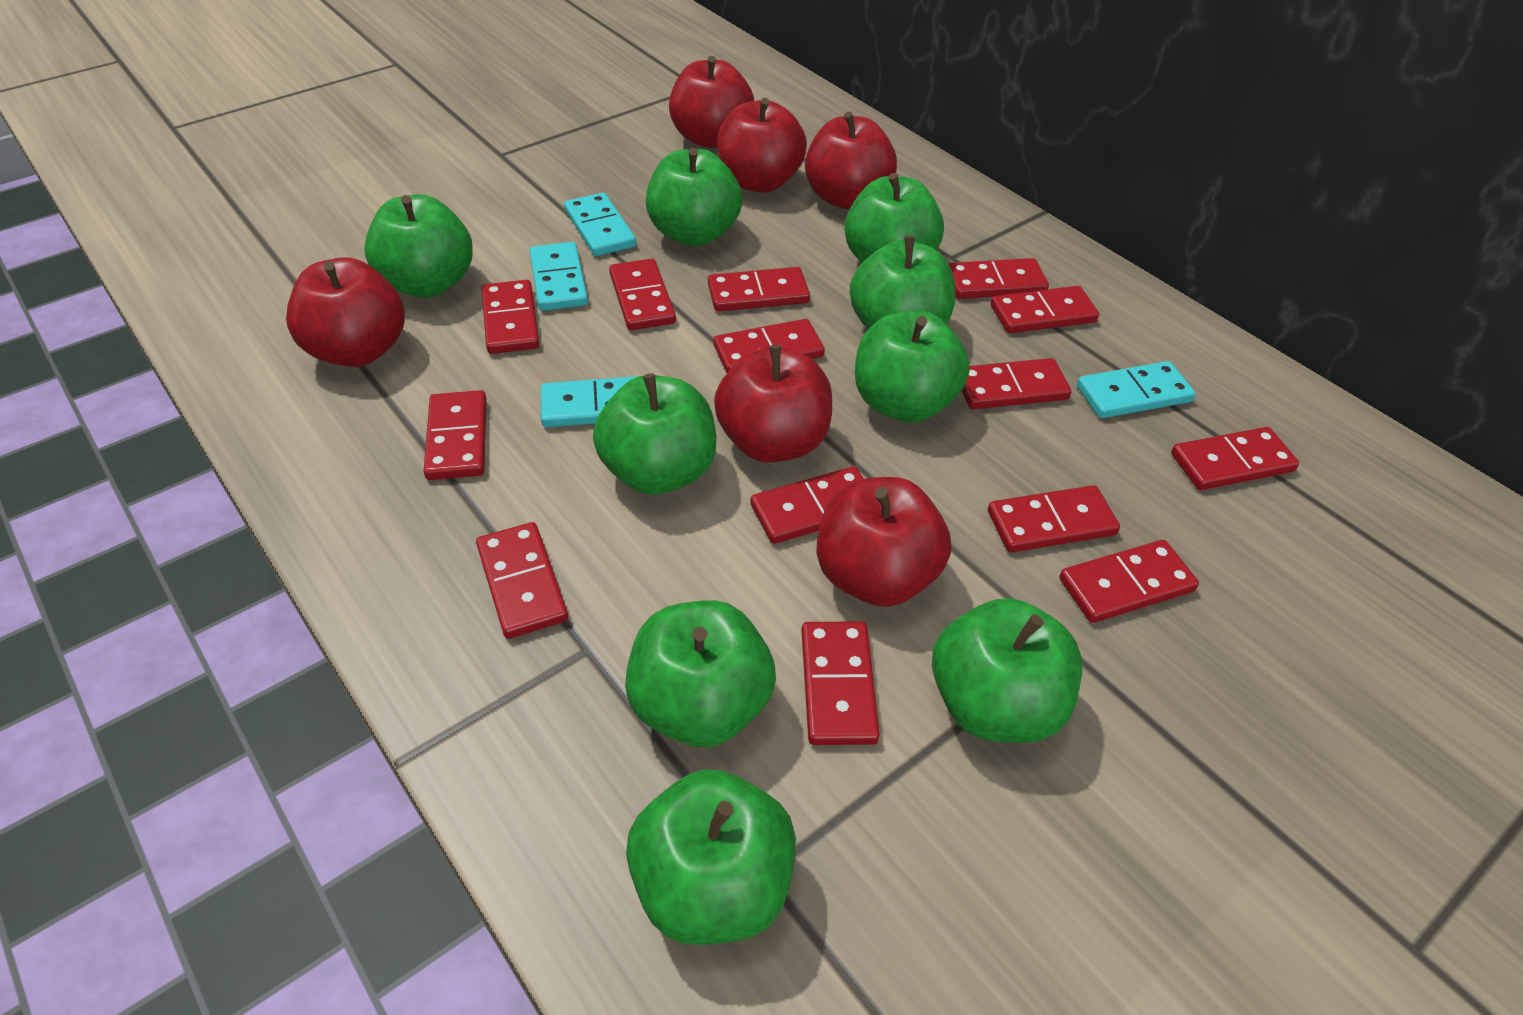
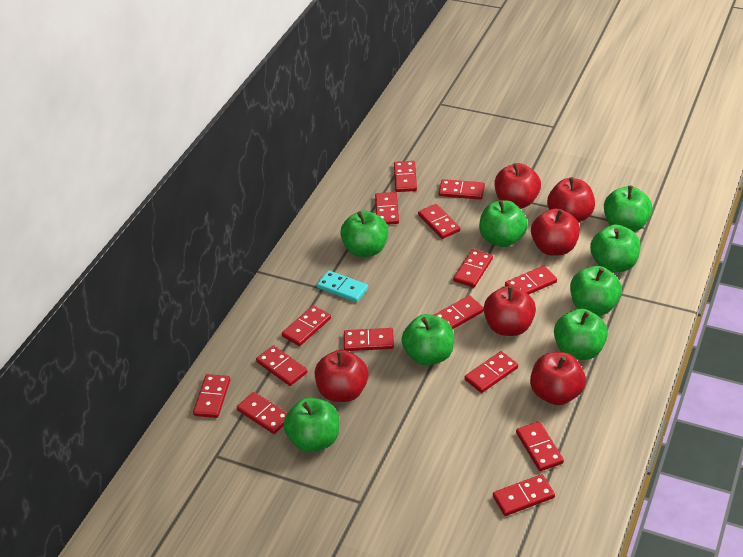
green apple: [364,194,473,298] [593,373,716,495] [625,600,776,747] [626,769,796,945] [646,148,742,246] [844,173,944,263] [850,236,955,329] [855,311,970,422] [932,598,1082,743] = 9 -> [283,397,339,452] [340,211,388,257] [401,314,454,366] [479,200,528,247] [554,309,608,360] [570,266,622,315] [590,225,640,272] [604,185,653,232] = 8
red domino: [423,390,487,480] [476,522,568,639] [481,280,539,354] [609,259,676,330] [708,267,810,311] [714,319,825,373] [751,466,864,544] [801,621,880,745] [948,258,1049,299] [962,358,1071,409] [988,485,1120,552] [991,286,1099,333] [1059,540,1199,623] [1171,427,1299,490] = 14 -> [193,374,230,418] [237,392,288,434] [256,345,308,386] [282,305,331,346] [344,328,394,351] [375,192,399,225] [394,161,417,192] [418,204,460,239] [434,295,484,329] [439,179,485,200] [453,249,493,287] [465,351,518,393] [493,474,555,516] [505,266,557,295] [516,421,564,471] = 15
turquoise domino: [529,242,588,311] [541,376,639,428] [564,193,636,256] [1077,361,1196,418] = 4 -> [317,270,368,302] = 1

